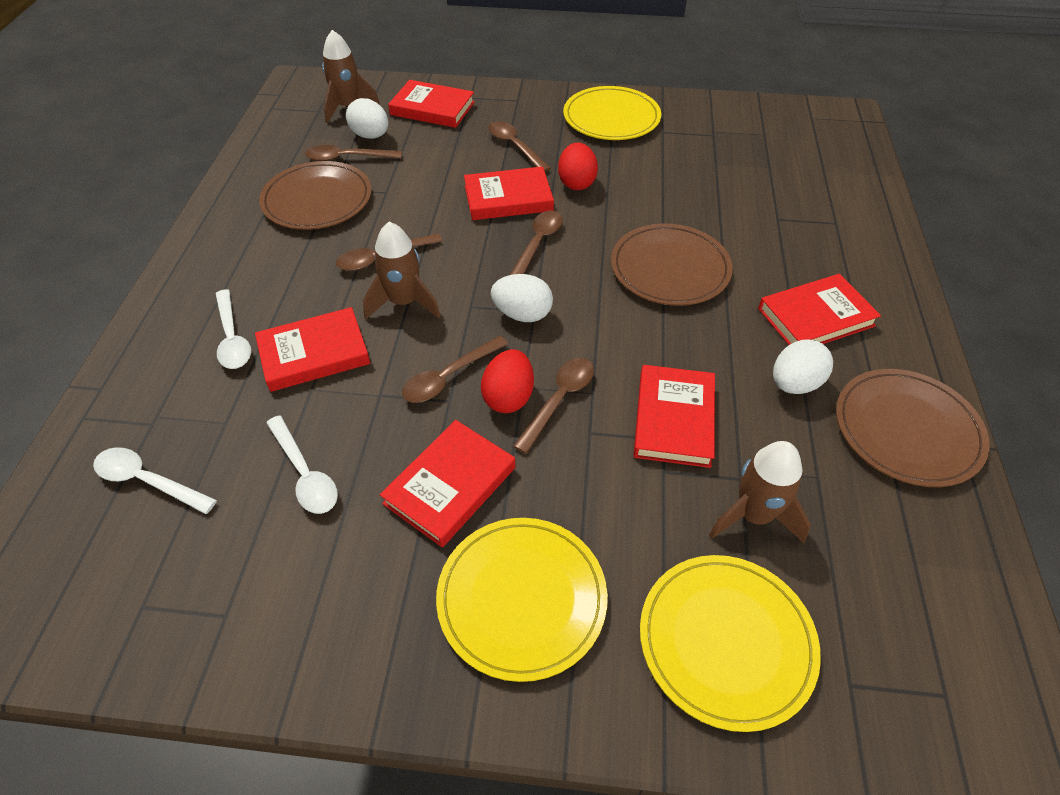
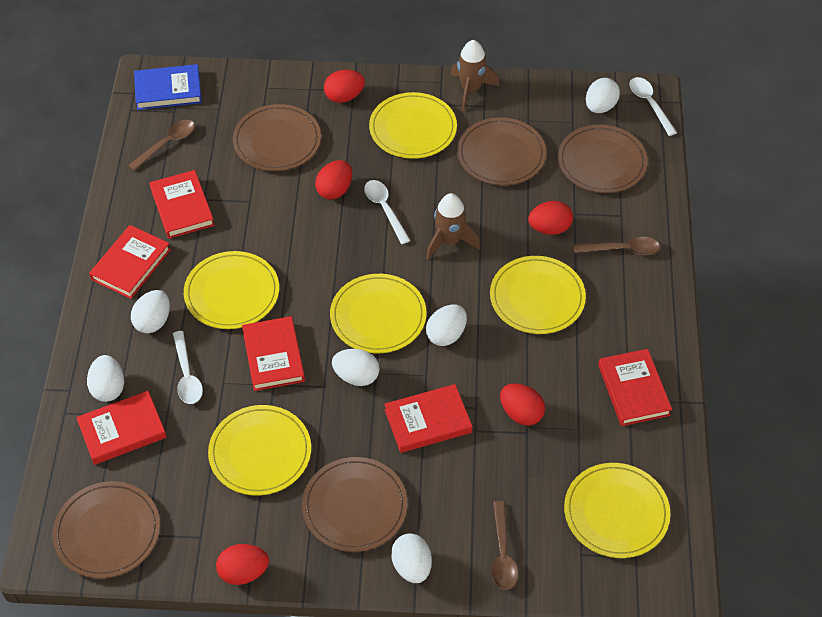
blue book: none = 0 -> [134,64,202,110] = 1
brown plate: [259,161,371,230] [611,223,733,306] [836,369,990,487] = 3 -> [52,481,160,578] [233,104,321,171] [302,457,407,552] [457,117,546,185] [558,125,648,193] = 5
brown rocket: [322,30,380,123] [363,222,441,319] [709,441,811,543] = 3 -> [426,193,480,259] [450,40,499,111] = 2
brown spoon: [305,145,402,161] [336,233,442,271] [402,336,508,403] [488,121,551,172] [510,210,563,275] [513,358,594,454] = 6 -> [128,120,195,171] [491,501,518,590] [573,237,660,255] = 3
red egg: [481,349,534,413] [558,143,598,190] = 2 -> [216,544,269,585] [315,160,352,199] [324,70,365,103] [500,383,545,426] [528,201,573,235] = 5
white egg: [346,98,389,139] [491,274,553,322] [773,339,833,394] = 3 -> [87,355,124,402] [131,290,170,333] [332,349,380,386] [391,533,432,583] [426,305,467,346] [586,78,620,113] = 6
yellow plate: [436,518,608,682] [563,86,661,140] [640,555,821,732] = 3 -> [184,251,279,329] [208,405,311,495] [330,274,426,353] [369,92,457,159] [490,256,586,334] [564,463,670,558] = 6

